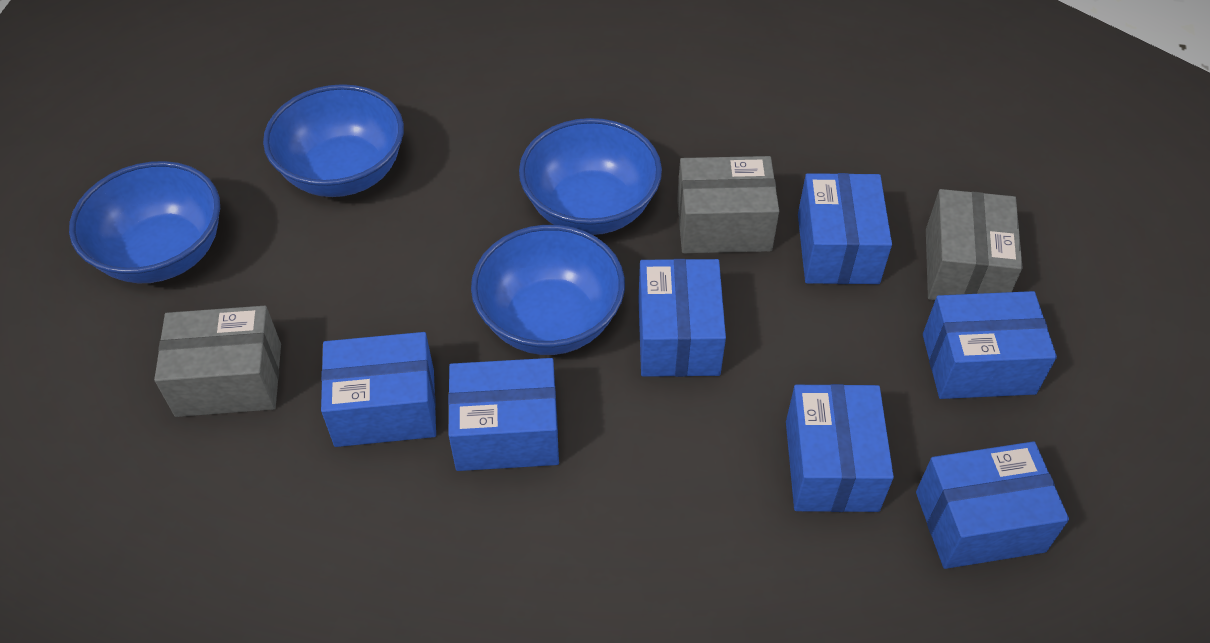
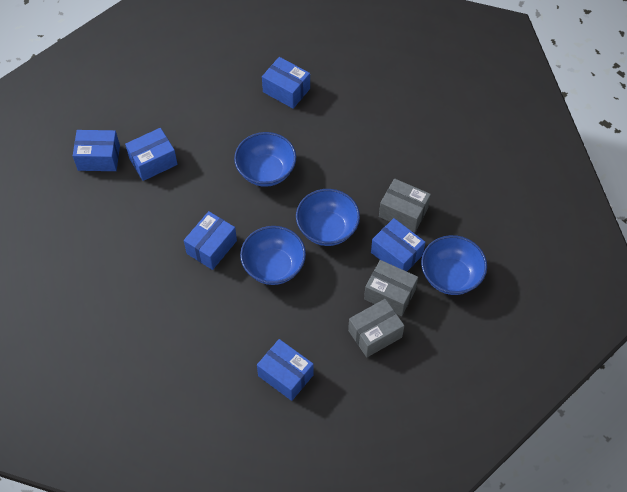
blue box: [321,332,436,447] [448,358,559,471] [638,259,726,377] [786,384,894,512] [798,173,892,284] [916,441,1069,569] [923,291,1057,399] = 7 -> [73,130,120,171] [125,128,178,181] [184,211,237,270] [257,339,314,401] [262,57,310,109] [371,218,425,271] = 6

